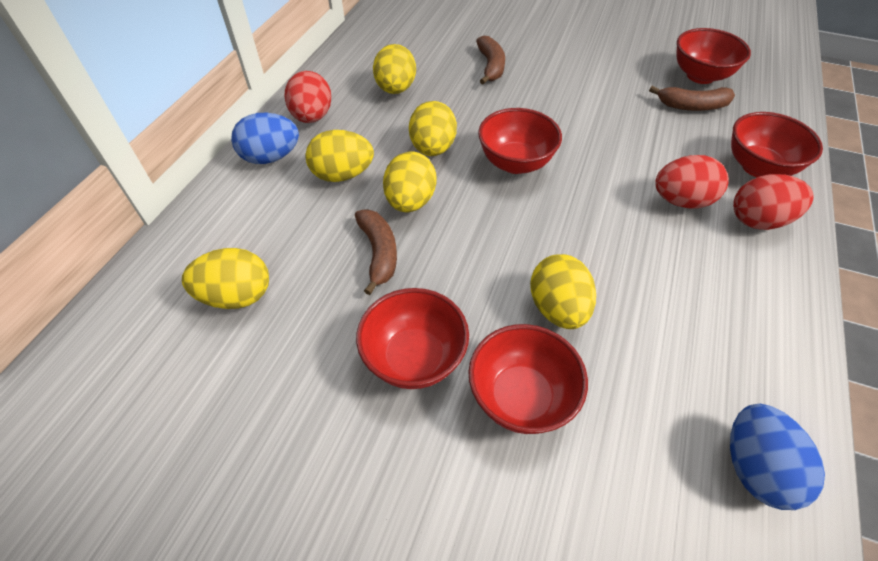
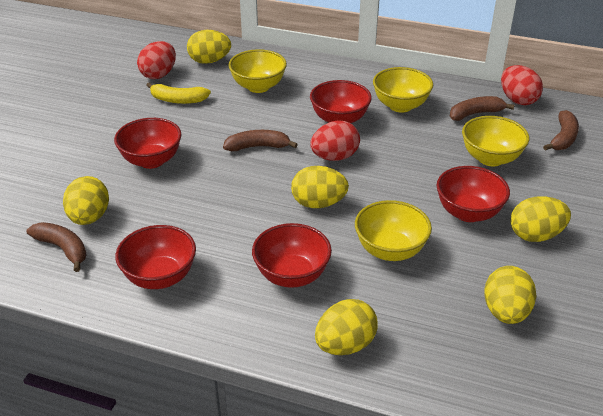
blue egg: [231,113,299,164] [730,404,825,510] = 2 -> none = 0
brown banana: [355,209,397,295] [476,36,505,85] [649,86,735,111] = 3 -> [27,222,87,272] [223,130,298,151] [450,96,514,121] [543,110,579,151] = 4
yellow banana: none = 0 -> [146,83,211,104] = 1
yellow bowl: none = 0 -> [229,49,287,93] [355,200,432,261] [373,67,433,113] [462,116,529,166] = 4

